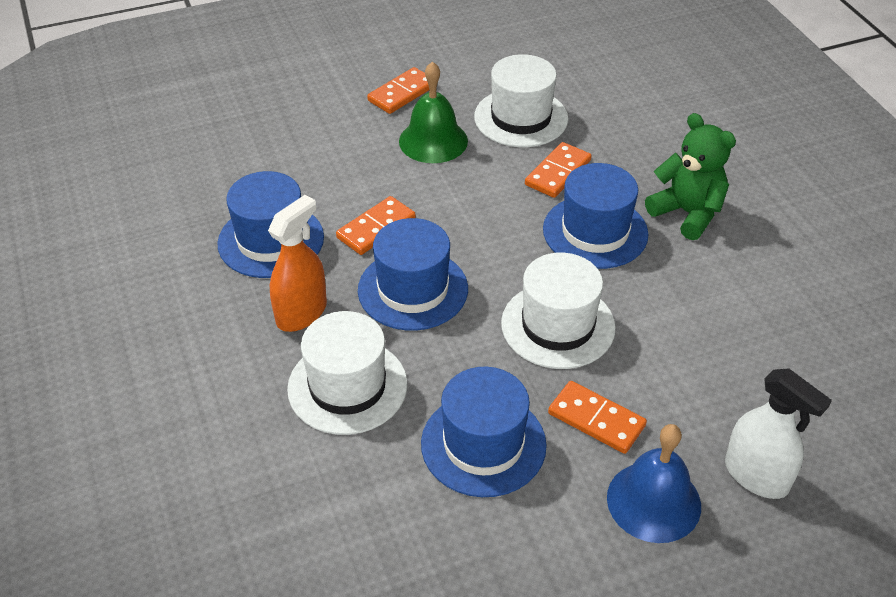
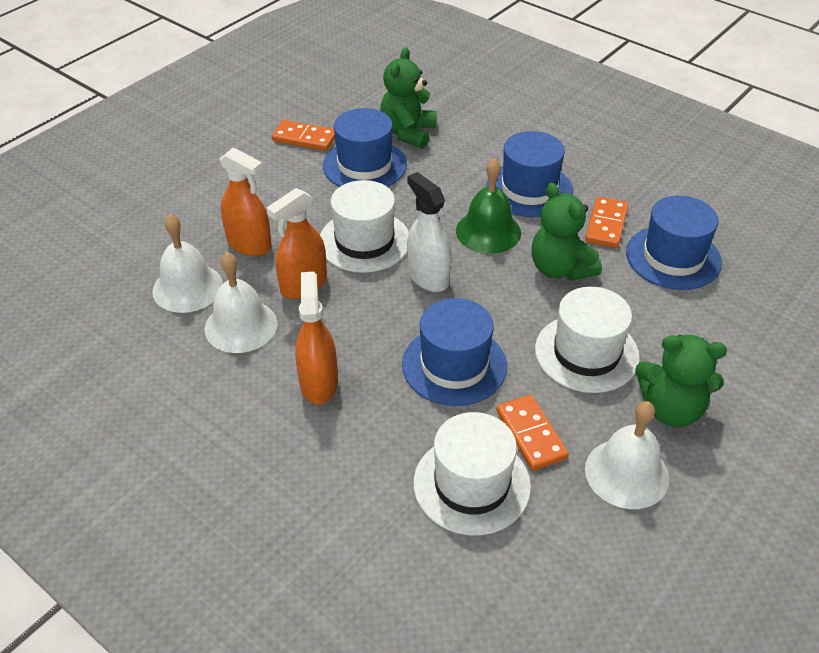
blue bell: [607,424,701,543] = 1 -> none = 0
green teddy bear: [645,113,736,240] = 1 -> [380,47,437,149] [531,183,602,281] [635,335,727,427] = 3
orange domino: [336,196,416,255] [367,67,429,114] [525,142,591,198] [548,381,647,454] = 4 -> [272,120,335,151] [496,395,569,470] [585,197,628,248] = 3
orange spray bottle: [268,195,327,332] = 1 -> [219,147,272,256] [267,188,327,299] [295,272,338,404] = 3
white bell: none = 0 -> [152,214,223,313] [204,252,278,353] [585,401,669,509] = 3

